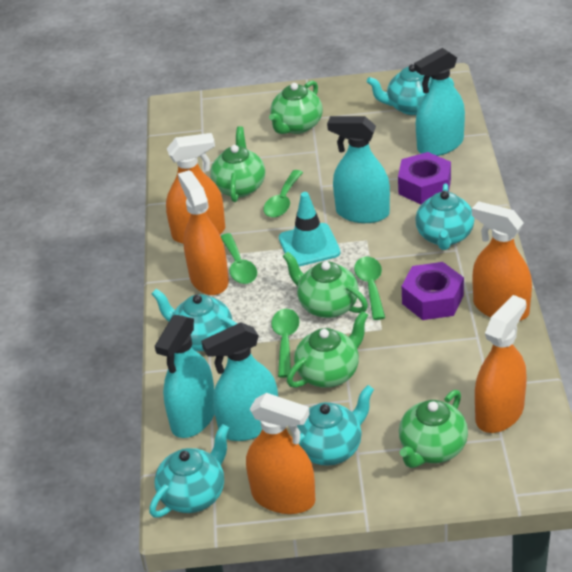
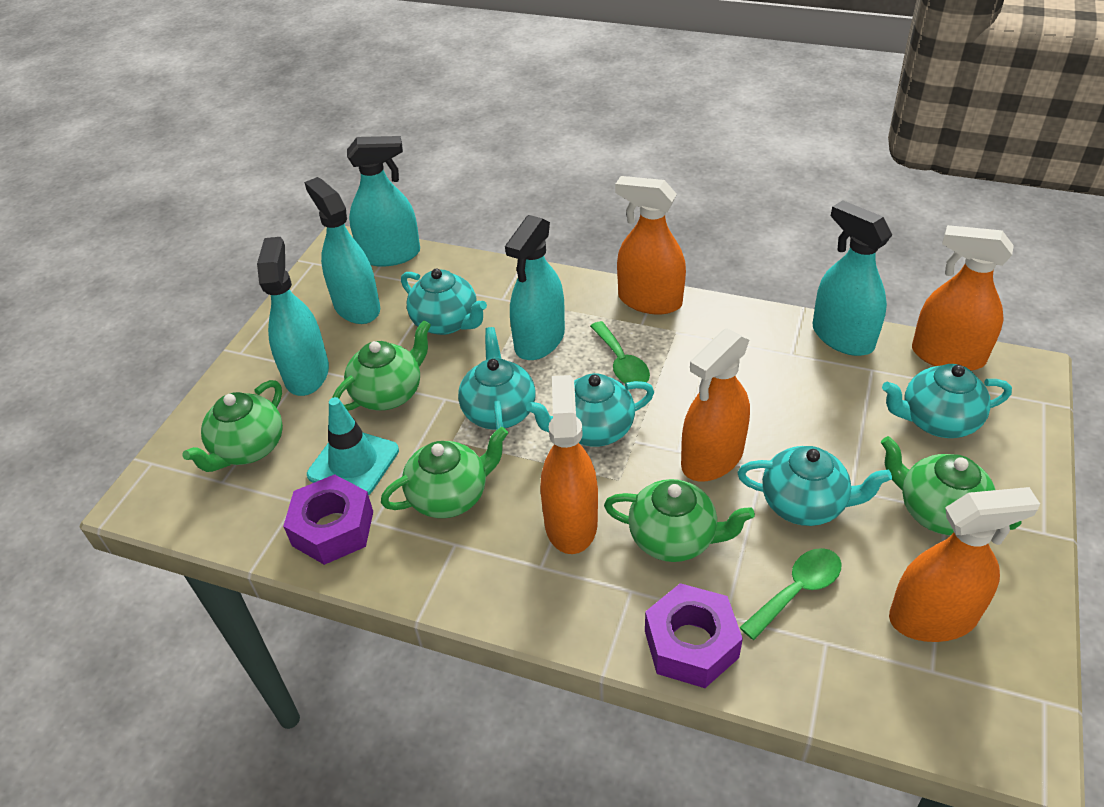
green spoon: [221,233,257,284] [263,170,303,218] [271,309,300,378] [354,257,385,320] = 4 -> [590,321,650,383] [739,548,842,640] = 2
turquoise spray bottle: [155,315,215,438] [201,322,278,441] [327,116,390,223] [414,48,465,156] = 4 -> [257,237,329,396] [304,177,380,324] [347,136,420,267] [505,215,565,360] [813,200,892,356] = 5

